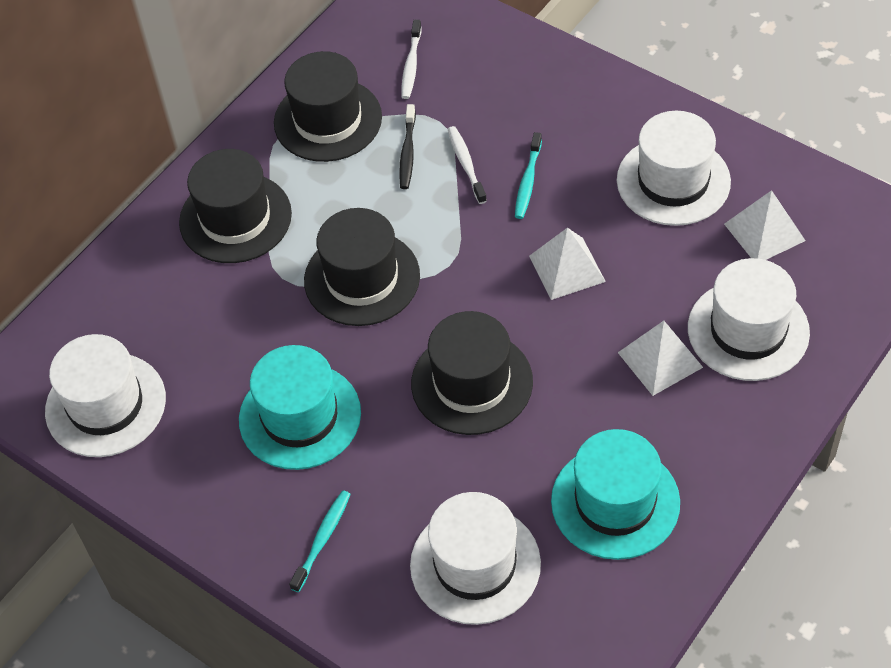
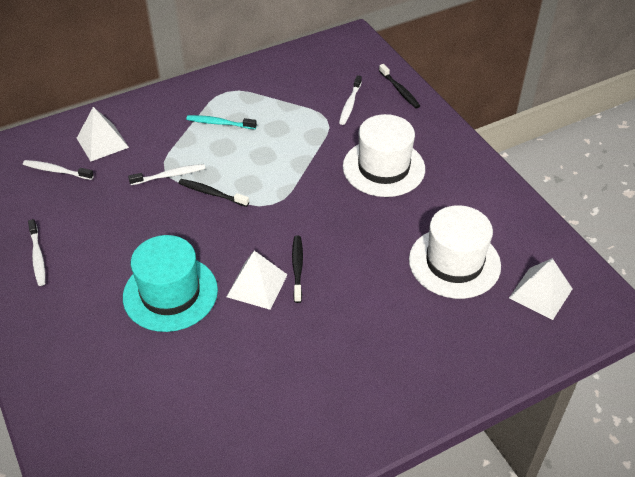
black hat: [179,149,292,263] [274,51,382,162] [304,208,420,326] [411,311,533,435] = 4 -> none = 0
black toothbrush: [399,104,416,189] = 1 -> [179,179,249,207] [292,236,303,303] [379,64,420,108] = 3
turquoise hat: [239,345,361,470] [551,429,680,560] = 2 -> [123,235,218,332] = 1
turquoise toothbrush: [289,490,351,592] [515,132,542,219] = 2 -> [186,115,257,129] = 1
white hat: [45,334,166,457] [410,492,541,625] [617,111,731,226] [688,258,810,381] = 4 -> [343,114,425,197] [409,205,501,299] = 2
white toothbrush: [401,20,422,99] [448,126,487,204] = 2 -> [23,160,94,180] [28,219,45,286] [128,164,205,185] [339,75,362,125] = 4

